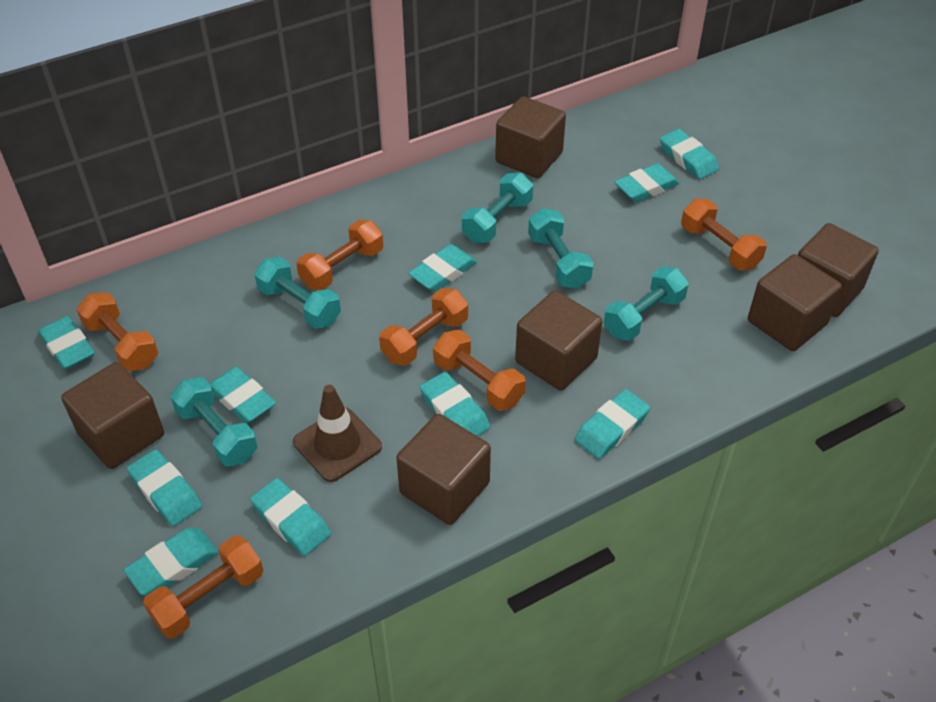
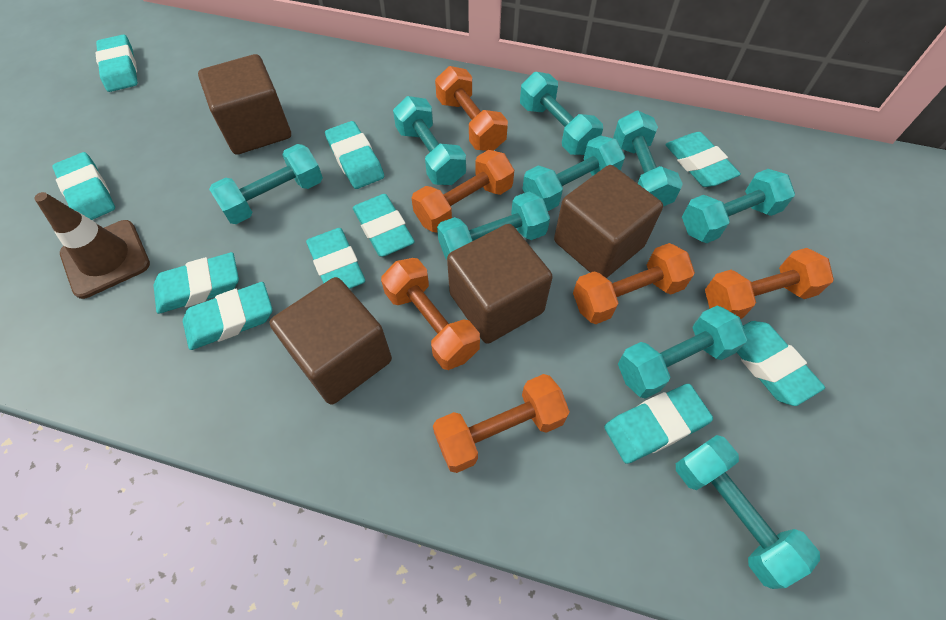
brown cube: [61,362,164,469] [397,414,491,525] [495,96,566,178] [515,290,602,391] [748,254,842,351] [798,223,879,317] = 6 -> [198,54,291,155] [270,277,392,405] [447,224,553,344] [554,165,663,278] = 4
turquoise dumbbell: [171,377,257,467] [254,257,341,329] [462,173,533,243] [528,208,593,289] [603,266,689,341] = 5 -> [209,144,323,224] [393,96,466,185] [437,192,550,260] [520,72,603,155] [523,135,625,211] [613,111,683,207] [618,306,747,399] [676,435,820,589] [682,169,795,243] = 9

